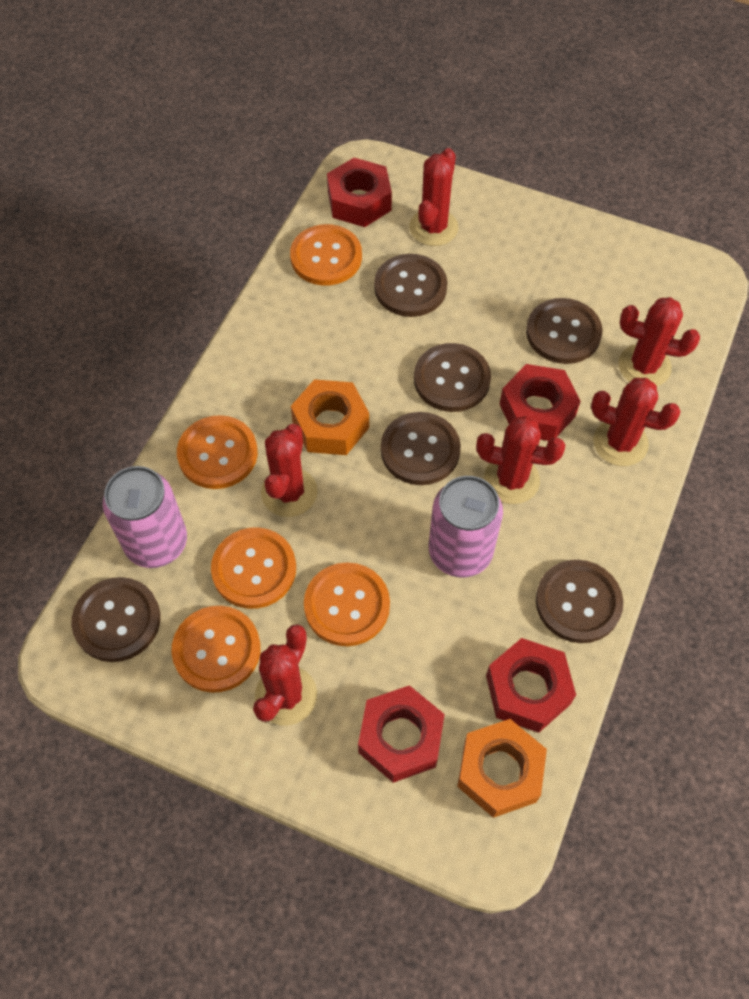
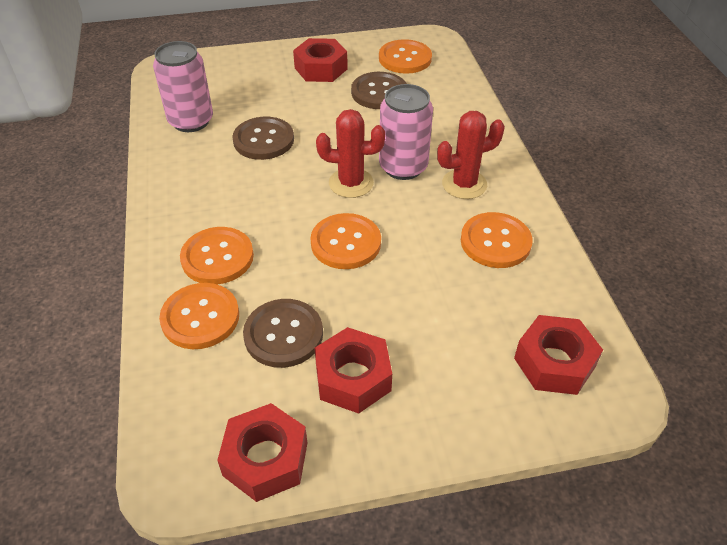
brown button: [71,577,160,662] [374,254,447,317] [381,412,461,485] [414,343,491,412] [526,298,602,364] [536,560,623,643] = 6 -> [232,117,294,160] [243,299,323,368] [351,72,407,109] = 3
orange nut: [291,379,369,455] [457,719,547,818] = 2 -> none = 0
red cactus: [253,624,317,726] [261,424,318,517] [410,148,458,246] [476,416,565,504] [591,378,681,466] [618,297,700,386] = 6 -> [316,109,385,198] [437,111,505,199] = 2

